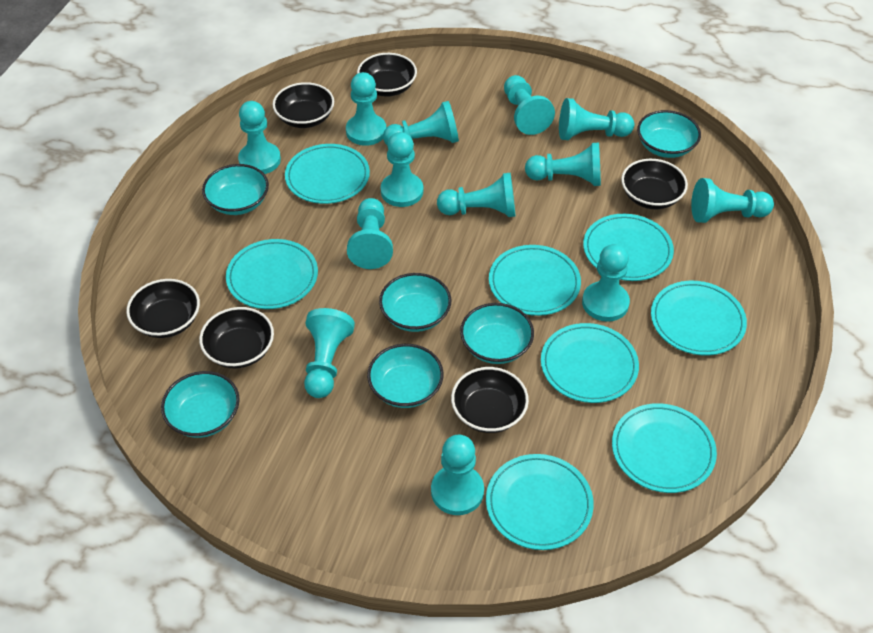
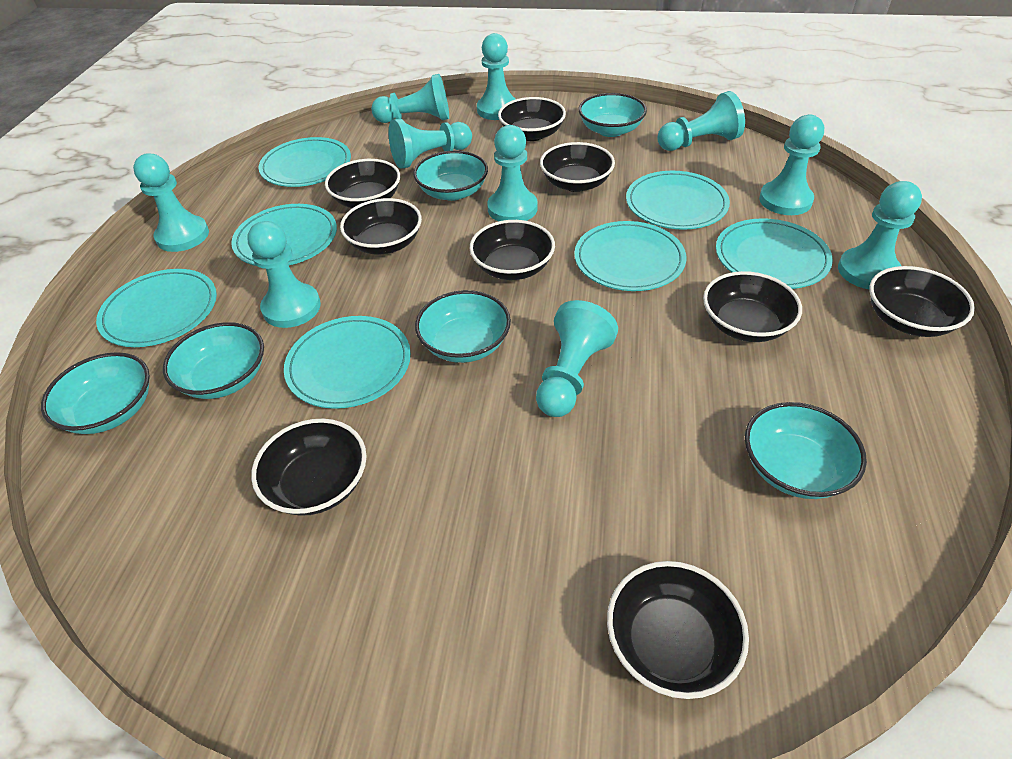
black bowl: [126,279,200,338] [199,307,274,368] [273,82,334,128] [357,53,417,97] [451,367,529,433] [621,159,688,209] = 6 -> [251,419,367,516] [325,159,400,208] [340,198,422,255] [470,220,555,280] [498,97,566,141] [540,142,615,192] [607,561,749,699] [703,271,802,342] [869,266,975,337] = 9
turquoise pawn: [238,101,281,174] [304,308,355,398] [346,72,386,146] [347,198,393,269] [381,132,423,207] [383,101,459,145] [431,435,484,515] [437,173,515,217] [504,75,555,135] [525,143,601,186] [559,98,634,140] [582,244,630,322] [691,178,774,223] = 13 -> [133,153,209,252] [247,221,321,328] [371,74,449,123] [389,119,472,169] [477,33,516,120] [487,125,538,222] [536,300,618,417] [657,91,745,151] [759,115,824,215] [838,181,922,289] = 10
turquoise plate: [226,239,318,309] [285,144,370,204] [486,454,594,550] [489,245,581,316] [541,323,639,403] [583,214,674,281] [612,403,717,493] [651,281,747,355] = 8 -> [96,269,217,347] [231,204,337,266] [259,137,351,187] [284,316,411,409] [574,221,686,291] [626,171,730,230] [716,218,833,289] = 7

